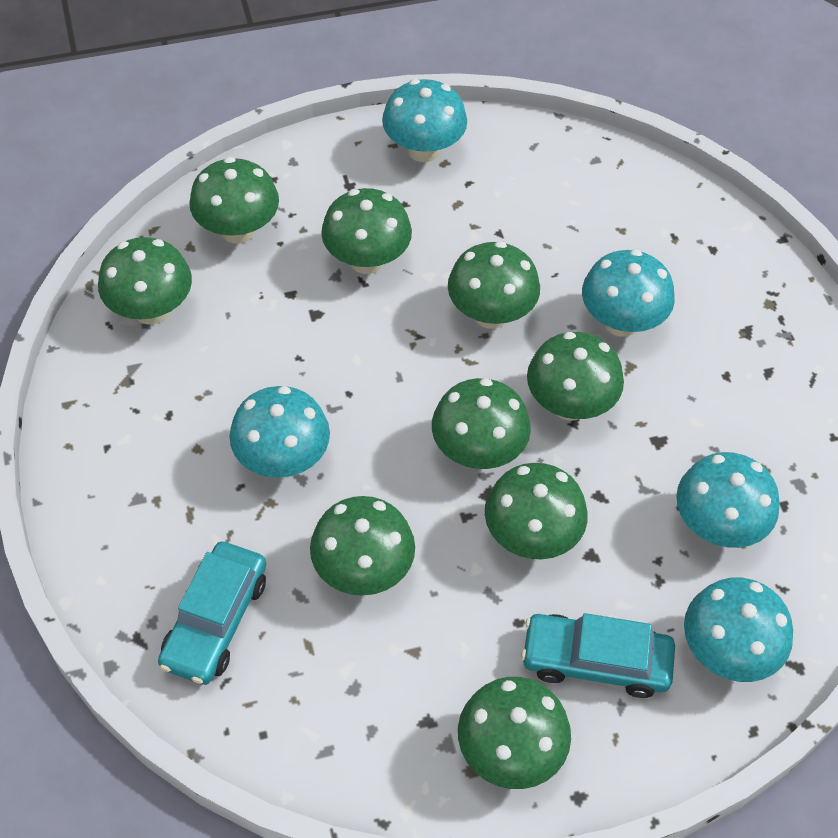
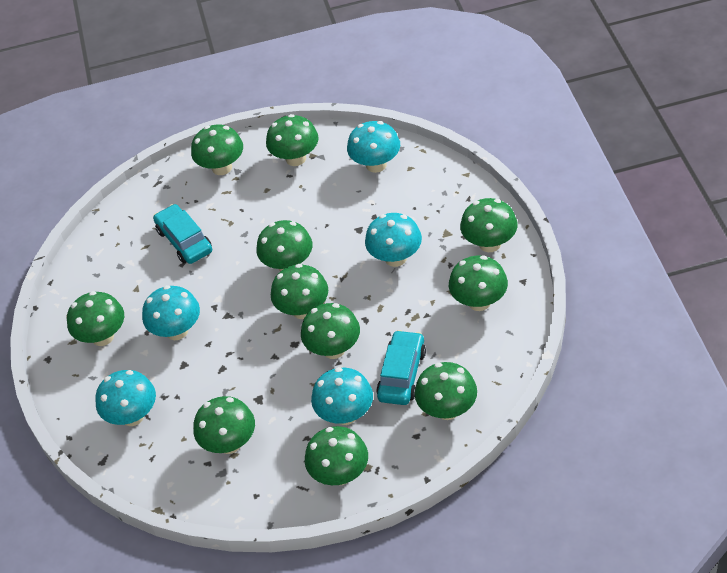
green mushroom: [98,237,192,324] [189,157,279,244] [310,496,415,596] [321,188,412,274] [432,378,531,469] [448,241,540,329] [458,677,571,789] [485,463,588,559] [527,332,624,421] = 9 -> [67,291,124,346] [191,125,243,175] [193,396,255,454] [256,220,313,272] [266,114,319,166] [271,264,328,319] [301,303,360,359] [305,426,368,485] [415,362,477,420] [449,256,508,311] [460,198,518,252] = 11

